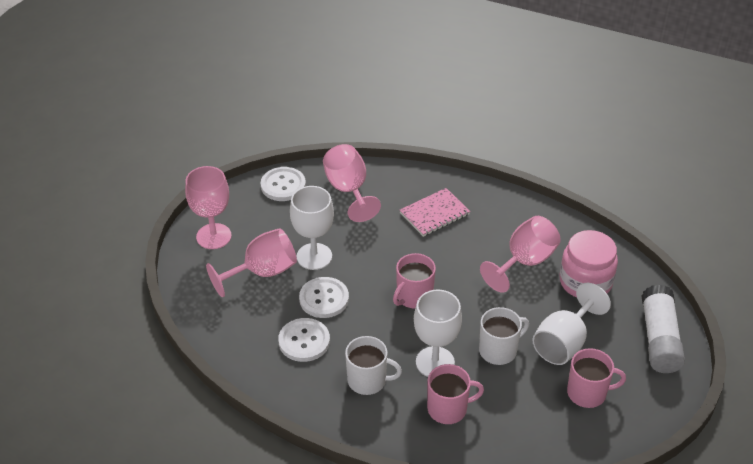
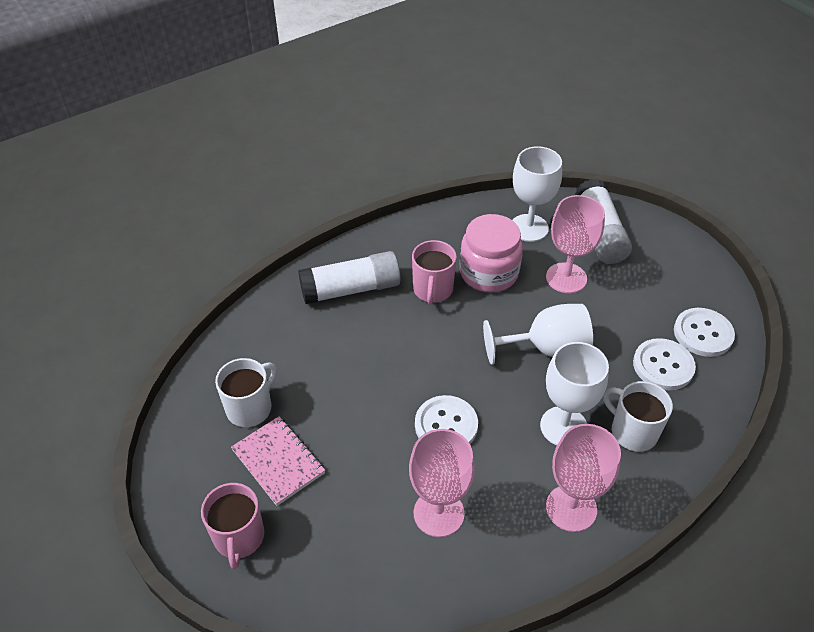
pink goblet: [185,166,232,249] [206,228,297,297] [323,144,381,222] [480,216,561,293] = 4 -> [409,429,475,537] [546,195,605,293] [546,424,621,532] = 3
pink mug: [393,253,436,309] [427,364,484,424] [567,348,626,408] = 3 -> [201,483,264,569] [412,240,457,305] = 2
white glue stick: [641,284,685,373] = 1 -> [298,251,401,304] [575,179,632,264] = 2

